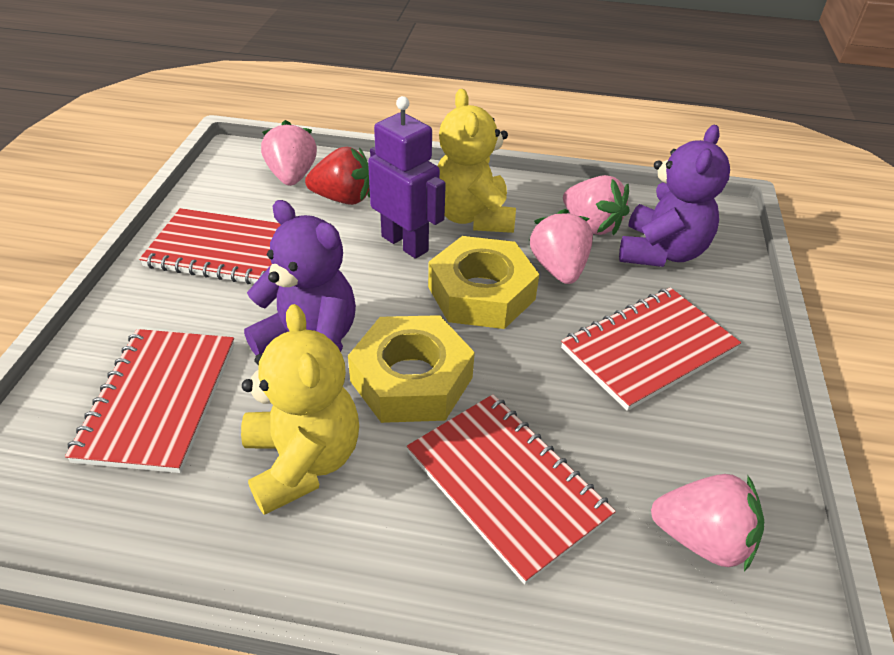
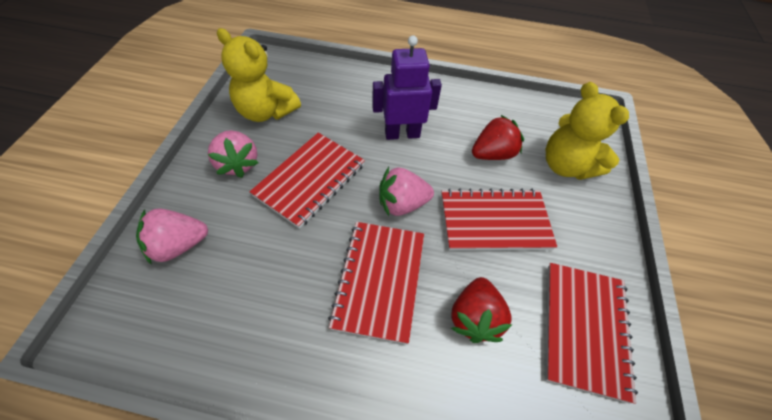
pink strawberry: [261,120,317,186] [529,209,593,284] [563,175,629,235] [651,474,764,572] = 4 -> [136,208,208,265] [208,130,259,178] [379,167,434,216] = 3
purple teddy bear: [244,200,356,355] [619,125,730,267] = 2 -> none = 0
red strawberry: [305,146,370,205] = 1 -> [451,277,512,343] [472,115,524,160] = 2
yellow nut: [348,315,475,423] [428,236,539,329] = 2 -> none = 0

